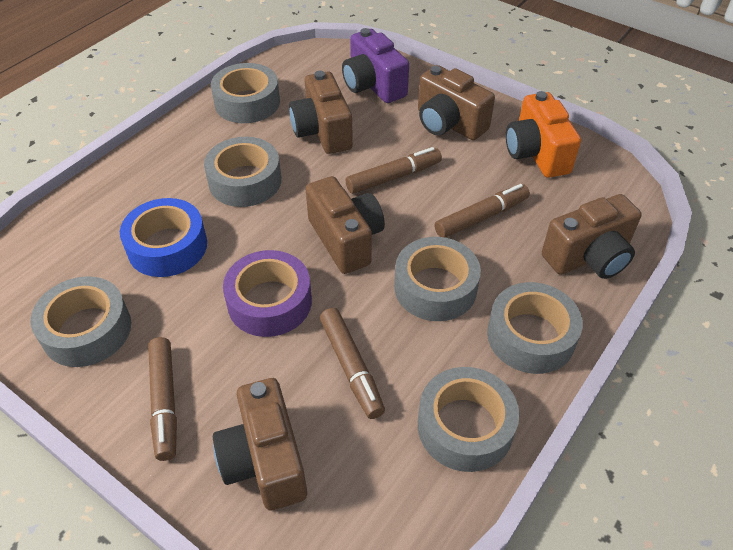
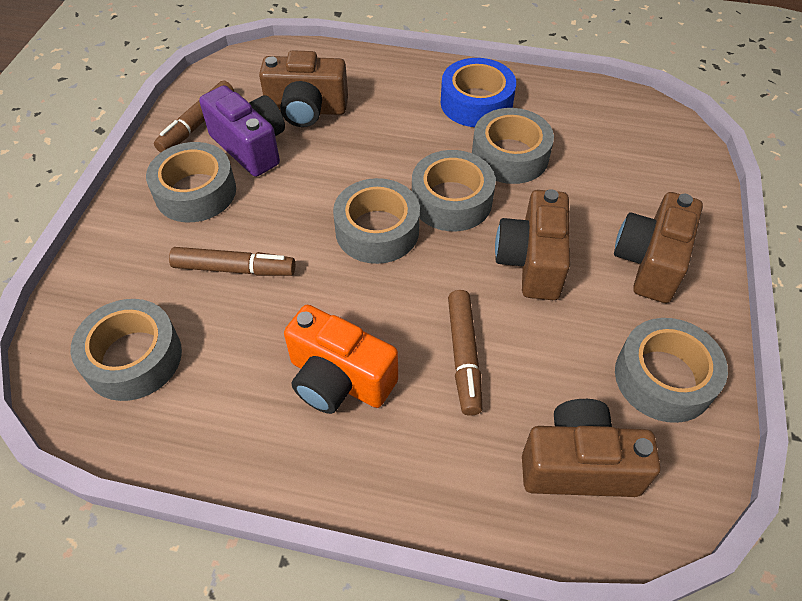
brown camera: [213,378,307,511] [289,71,353,154] [306,176,385,274] [418,65,495,140] [542,194,642,279] = 5 -> [259,50,348,127] [495,189,570,300] [522,399,661,497] [614,192,703,303] = 4
brown marker: [148,337,177,461] [320,308,385,419] [345,147,442,194] [434,184,530,238] = 4 -> [154,80,234,153] [169,247,295,276] [448,290,482,416] = 3
purple tape: [223,250,312,337] = 1 -> none = 0

